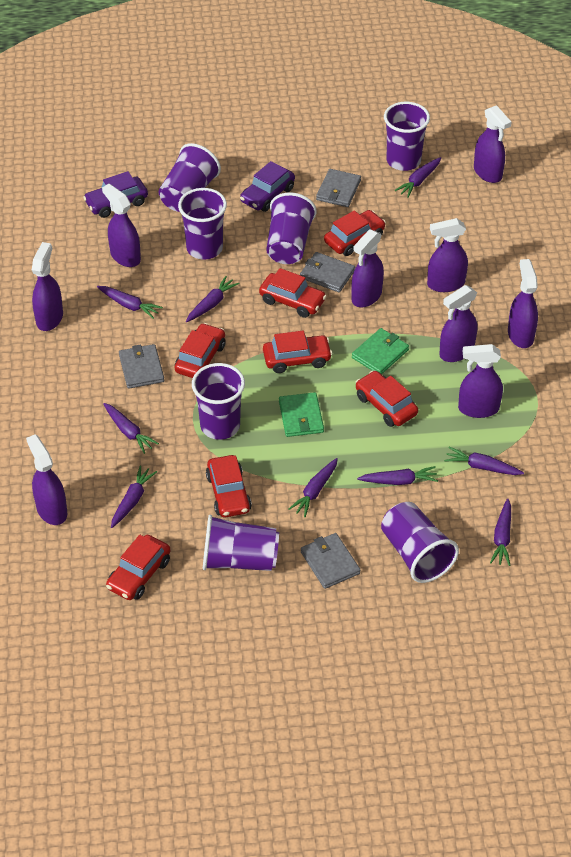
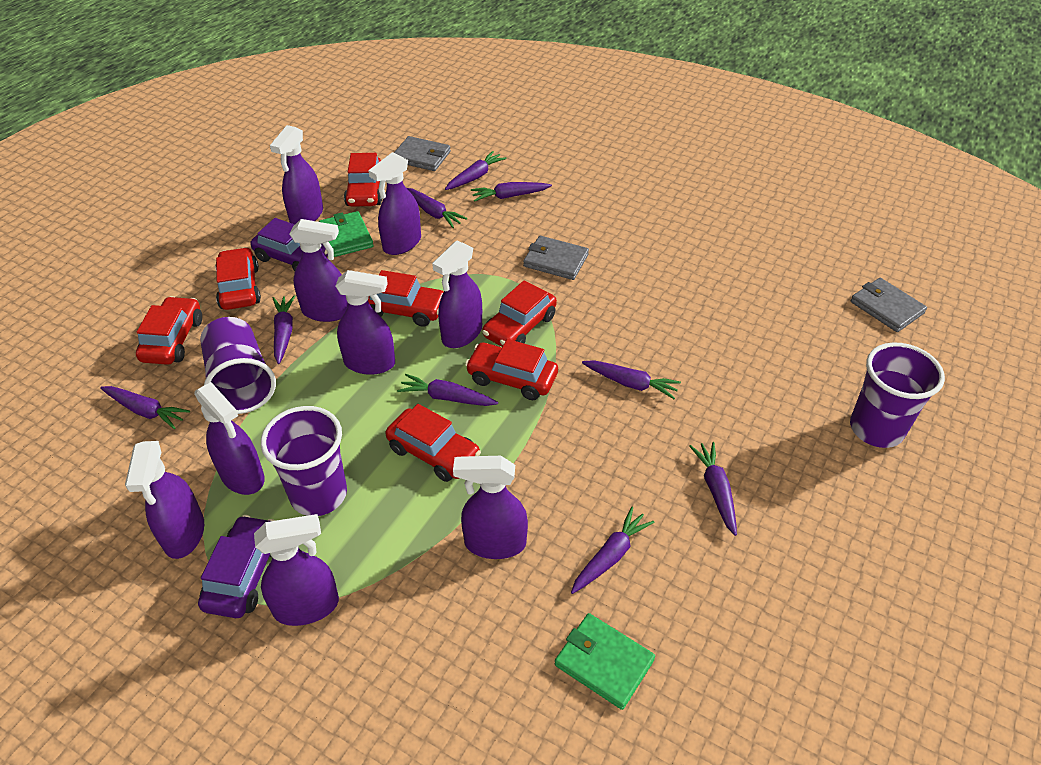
grey wallet: [119,344,164,389] [300,252,355,292] [301,533,360,589] [316,169,361,207] = 4 -> [394,136,451,171] [523,236,589,280] [851,278,927,332] = 3
purple cup: [159,143,221,212] [178,188,227,260] [192,363,245,440] [203,515,279,571] [266,192,316,264] [381,502,459,583] [384,102,430,171] = 7 -> [200,317,276,414] [261,406,347,516] [850,342,945,448] = 3

